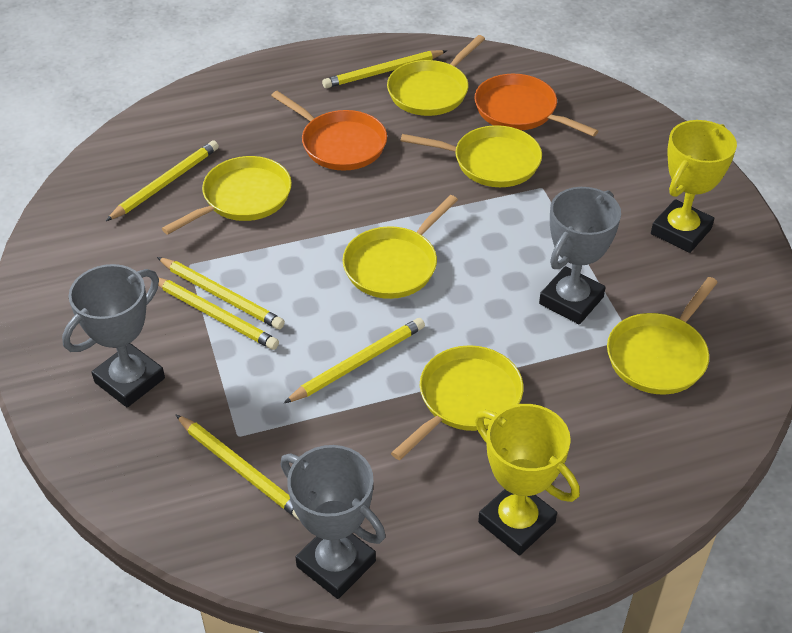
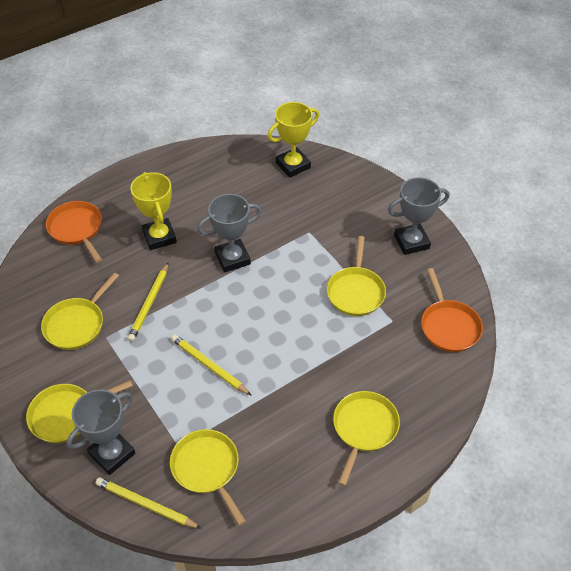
yellow pan: [162,156,292,235] [342,195,458,299] [387,35,485,116] [391,345,523,460] [401,125,542,187] [607,277,718,395] = 6 -> [26,380,133,443] [41,273,119,350] [170,429,246,526] [327,236,386,316] [333,391,400,486] = 5
yellow pencil: [106,140,219,221] [157,257,285,329] [158,277,279,350] [176,415,299,520] [284,318,425,403] [322,50,447,88] = 6 -> [96,477,202,529] [127,263,168,342] [171,334,252,396] = 3

